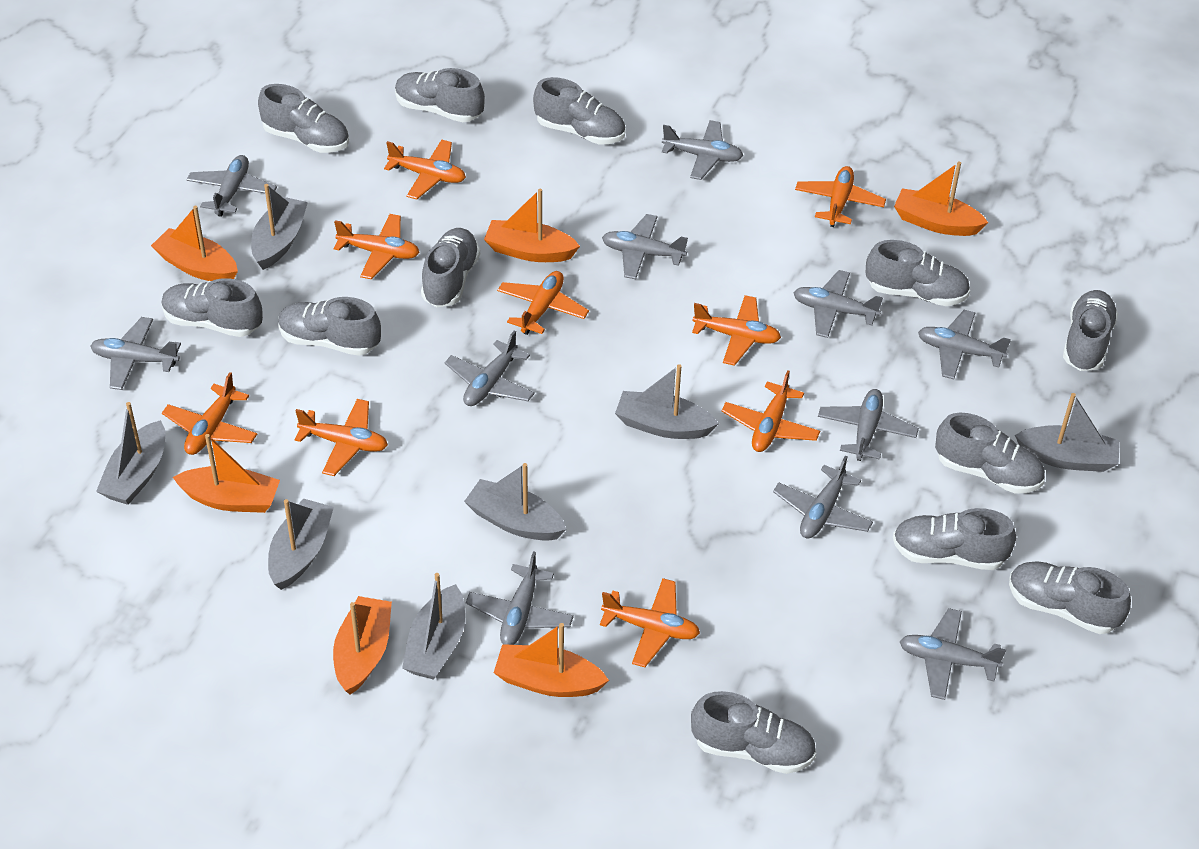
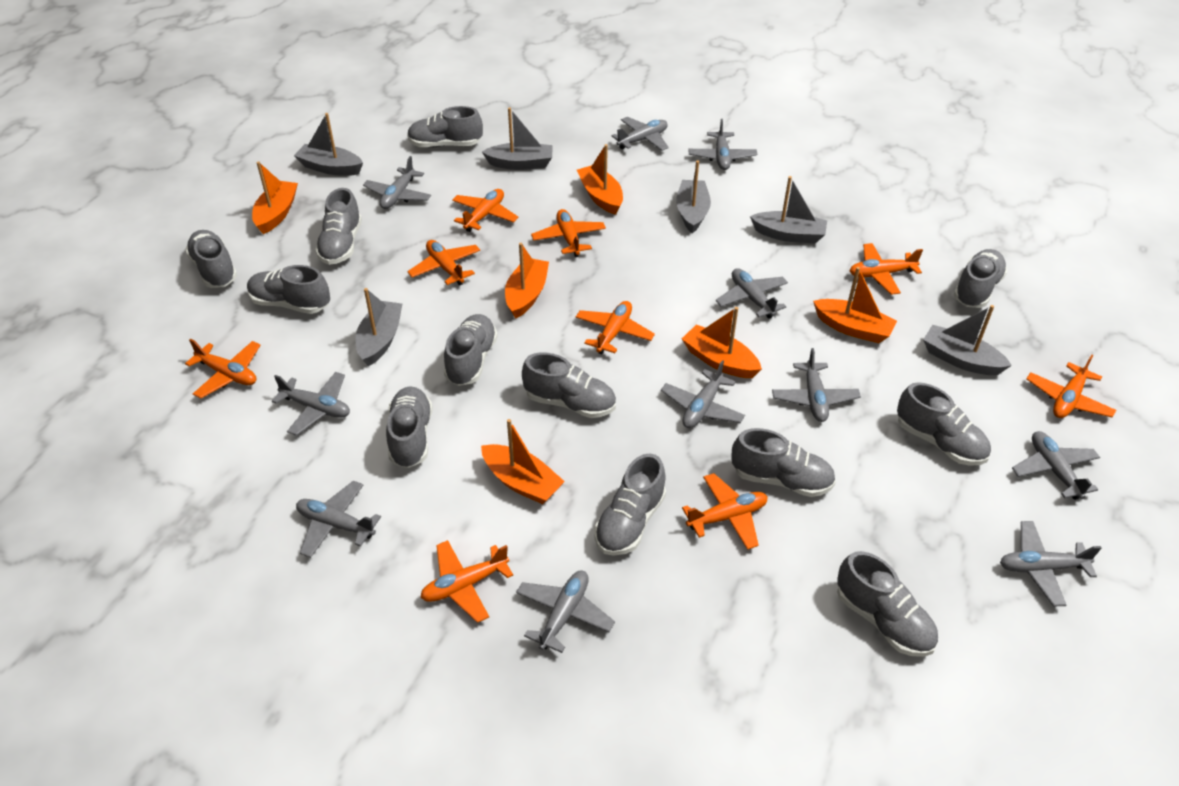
grey boat: [96,402,165,505] [251,184,308,270] [268,498,334,590] [402,573,465,680] [464,463,567,541] [615,364,719,439] [1015,393,1120,472] = 7 -> [294,113,363,176] [355,288,402,366] [482,107,552,170] [676,161,711,233] [750,176,827,244] [923,305,1012,375] = 6

